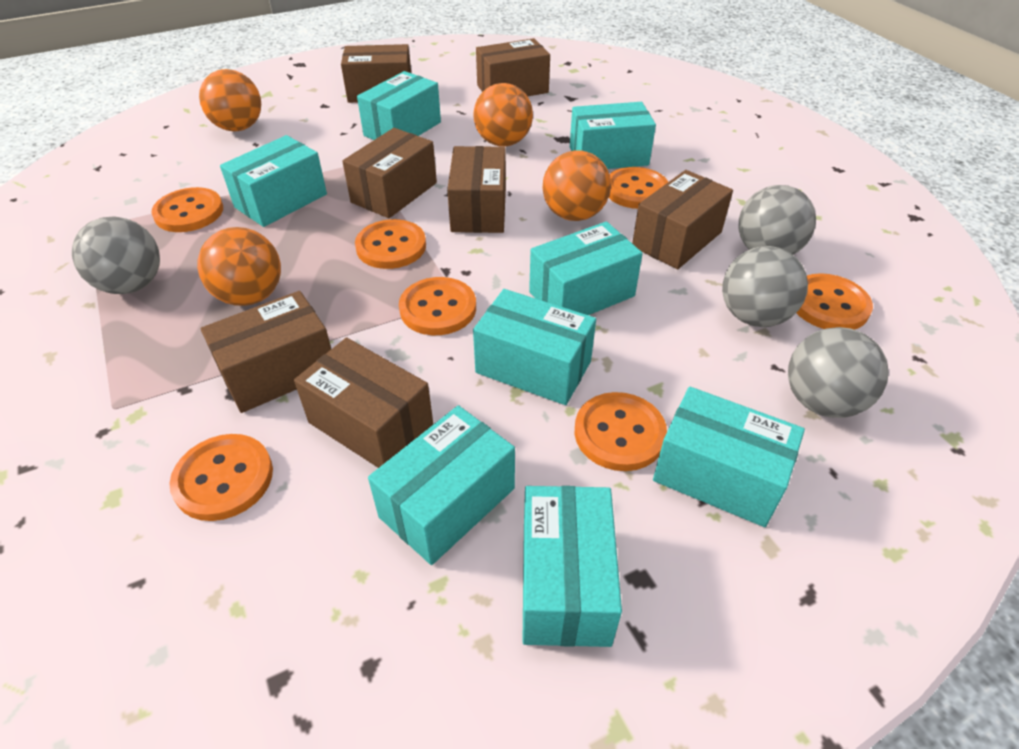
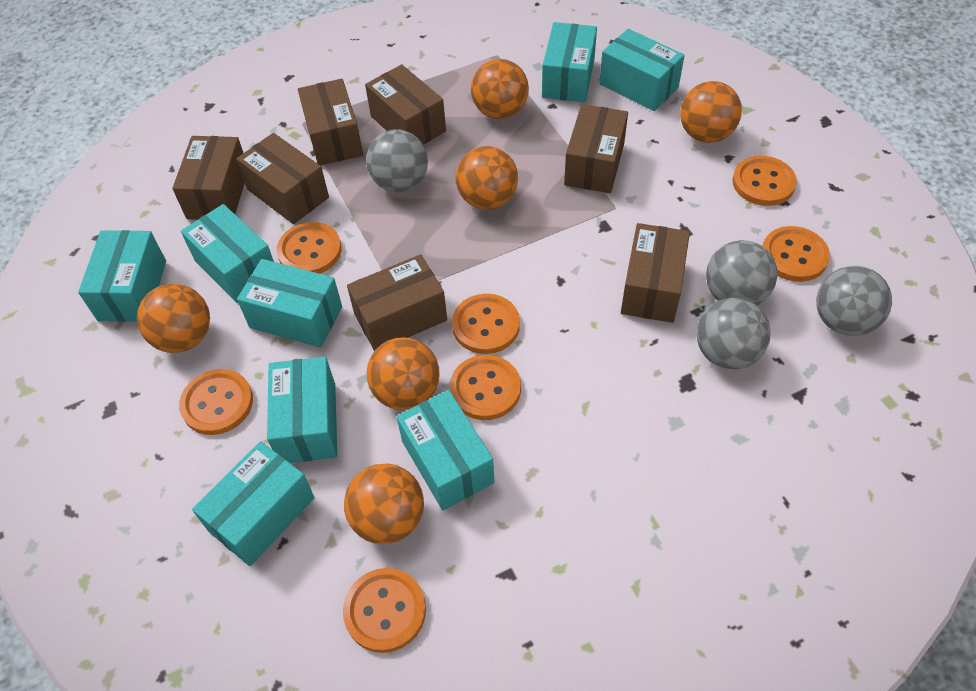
orange ball: [197,227,281,306] [199,69,261,131] [473,83,533,147] [543,151,611,221] = 4 -> [137,284,210,353] [344,463,424,544] [367,337,440,410] [455,146,518,210] [471,59,529,119] [680,81,742,143] = 6

